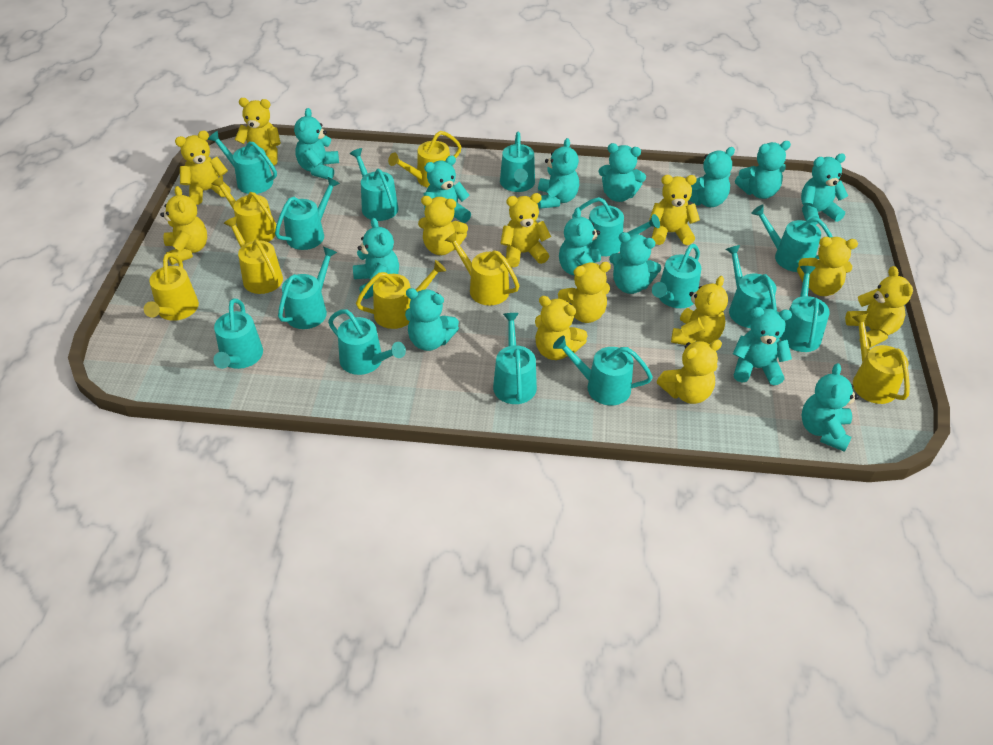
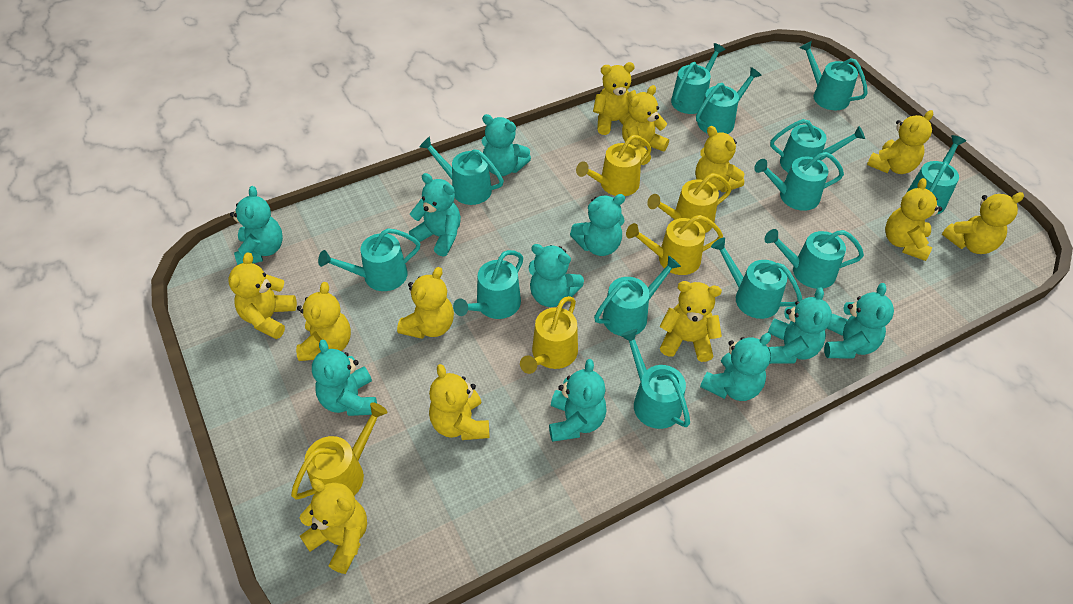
turquoise teddy bear: [294,108,339,179] [353,218,399,299] [405,288,459,351] [424,156,471,223] [538,138,579,209] [559,208,601,275] [598,143,646,202] [609,232,661,294] [689,147,735,207] [733,307,792,385] [735,141,791,199] [801,154,848,225] [802,363,859,452] = 13 -> [230,186,283,265] [312,340,377,416] [409,173,461,257] [482,114,531,176] [529,244,584,307] [549,359,607,442] [570,194,625,256] [700,333,771,401] [768,287,832,364] [824,283,894,358] = 10
turquoise watering can: [208,131,277,194] [213,299,263,369] [275,177,340,250] [278,247,337,329] [328,309,406,375] [350,148,398,221] [493,313,537,404] [500,132,535,192] [553,336,653,406] [572,197,660,256] [652,244,701,308] [726,245,777,328] [751,204,832,272] [780,266,830,352] = 14 -> [318,228,420,291] [419,136,504,205] [453,250,523,319] [594,255,681,336] [620,329,690,429] [671,43,726,114] [696,67,762,134] [711,237,802,319] [754,152,844,211] [764,229,864,289] [770,119,865,172] [799,41,868,110] [906,135,966,215] = 13
yellow watering can: [144,253,199,321] [212,176,276,244] [224,217,283,294] [356,260,446,329] [388,131,462,188] [444,232,519,306] [852,313,910,404] = 7 -> [291,402,387,499] [520,296,578,374] [576,135,652,196] [626,215,723,275] [647,173,732,233] = 5

